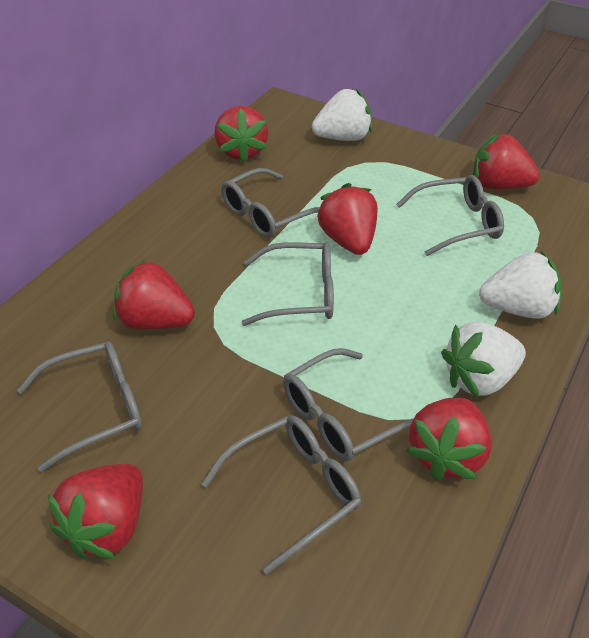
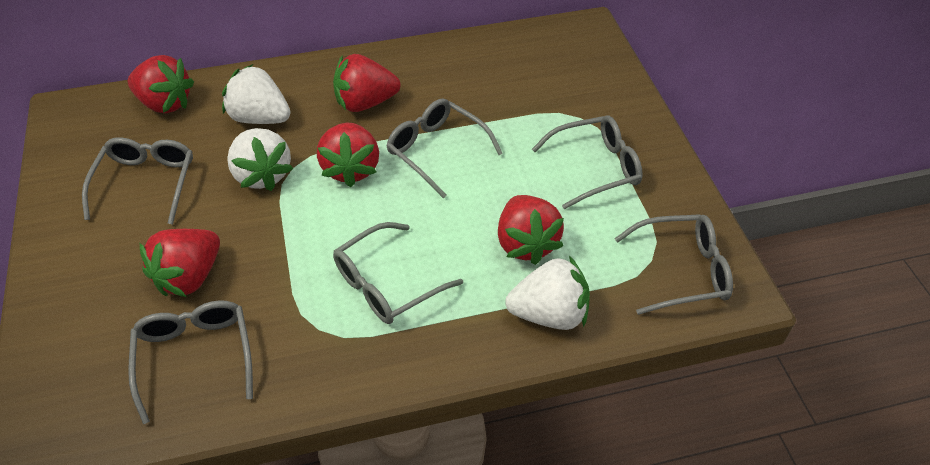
red strawberry: [48,464,143,559] [113,259,195,329] [215,106,268,163] [317,183,378,255] [406,397,492,480] [473,133,540,189] = 6 -> [127,55,194,113] [140,229,220,297] [317,122,379,187] [333,54,401,112] [498,195,564,265] = 5

